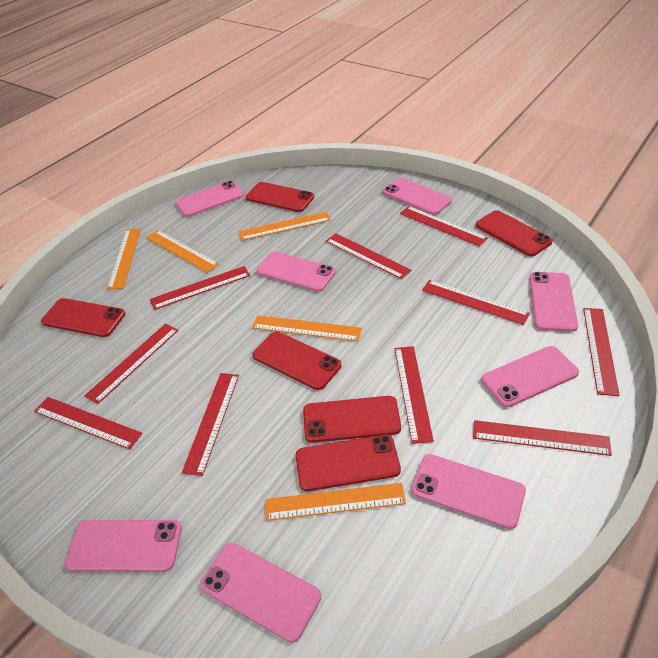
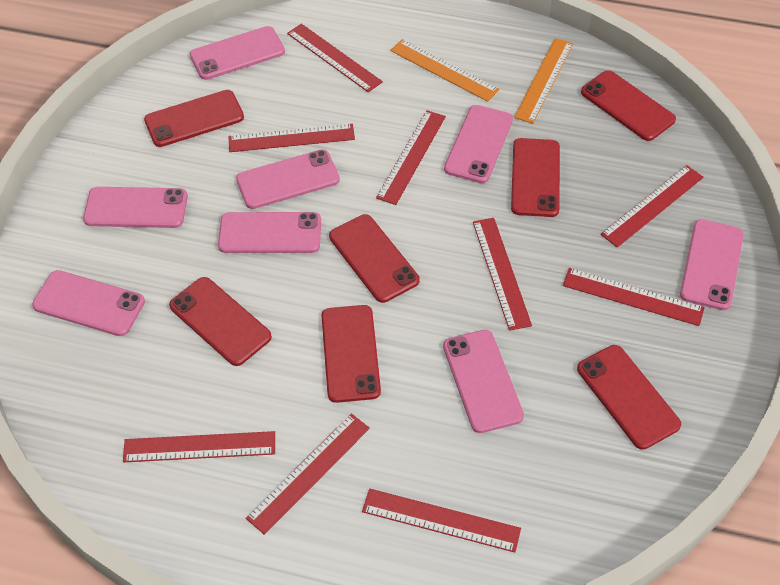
orange ruler: [107,228,141,290] [146,230,219,273] [239,212,331,241] [252,315,362,341] [265,483,406,521] = 5 -> [390,39,499,102] [514,38,573,124] = 2
red phone: [41,298,125,337] [246,182,314,212] [252,331,341,390] [296,434,401,491] [303,396,401,443] [476,210,553,257] = 6 -> [144,90,244,147] [169,277,272,366] [321,305,381,403] [329,214,419,303] [511,138,560,217] [577,345,681,450] [581,70,676,141] = 7
red ruler: [34,397,142,450] [84,324,178,404] [150,266,250,310] [182,373,239,476] [326,233,411,279] [395,346,434,444] [400,206,488,247] [422,280,530,325] [473,420,612,456] [583,308,620,396] = 10 -> [123,431,275,462] [228,124,355,152] [246,414,370,535] [287,24,383,92] [362,489,521,553] [376,110,446,205] [473,218,532,331] [563,268,705,326] [601,165,703,248] = 9

